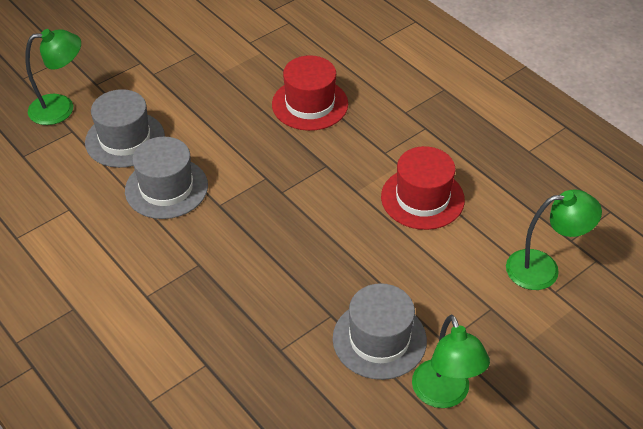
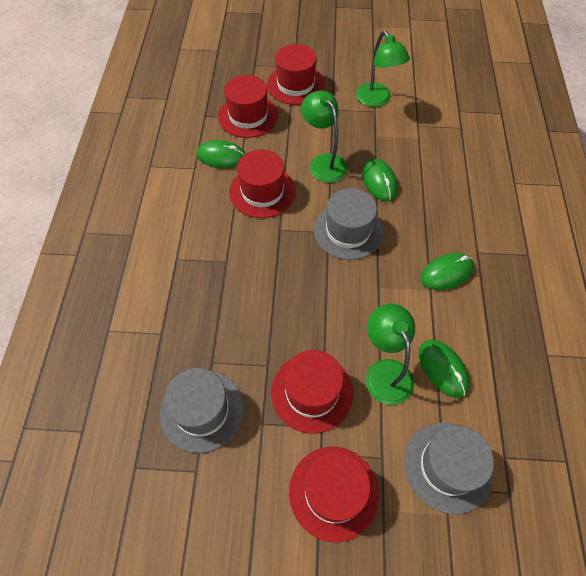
green mouse: none = 0 -> [197,140,246,169] [362,158,398,201] [419,340,470,398] [421,253,474,290] = 4
red hat: [272,55,348,131] [381,146,465,230] = 2 -> [218,75,278,138] [229,149,296,218] [267,44,325,105] [271,350,353,434] [289,446,379,542] = 5

